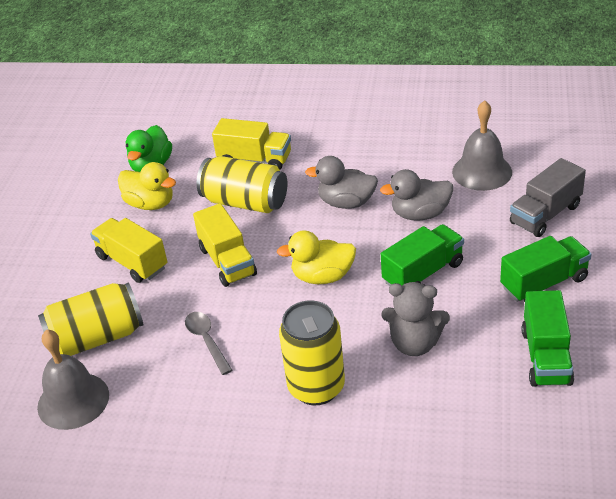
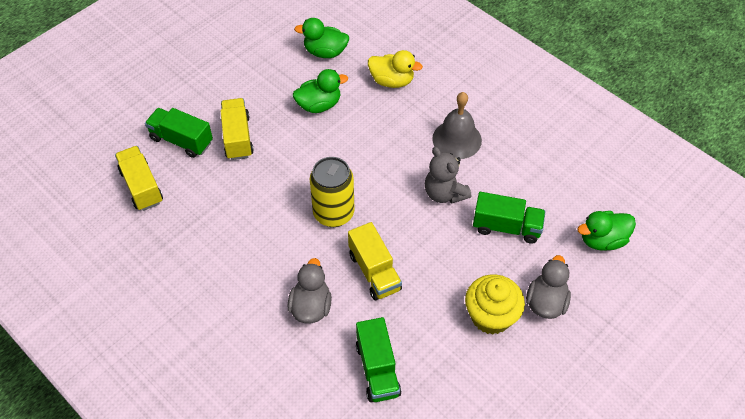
green duck: [126,125,172,172] = 1 -> [293,69,348,113] [294,18,349,58] [577,211,636,251] = 3
grey bell: [37,330,109,430] [452,100,512,191] = 2 -> [432,92,482,159] = 1
grey spoon: [185,312,232,375] = 1 -> none = 0
grey truck: [510,158,586,237] = 1 -> none = 0
yellow can: [38,283,143,356] [197,156,287,213] [279,300,345,405] = 3 -> [310,157,355,227] = 1
yellow cupcake: none = 0 -> [465,274,525,334] = 1
yellow duck: [118,162,176,210] [277,230,356,284] = 2 -> [368,50,423,88] = 1

